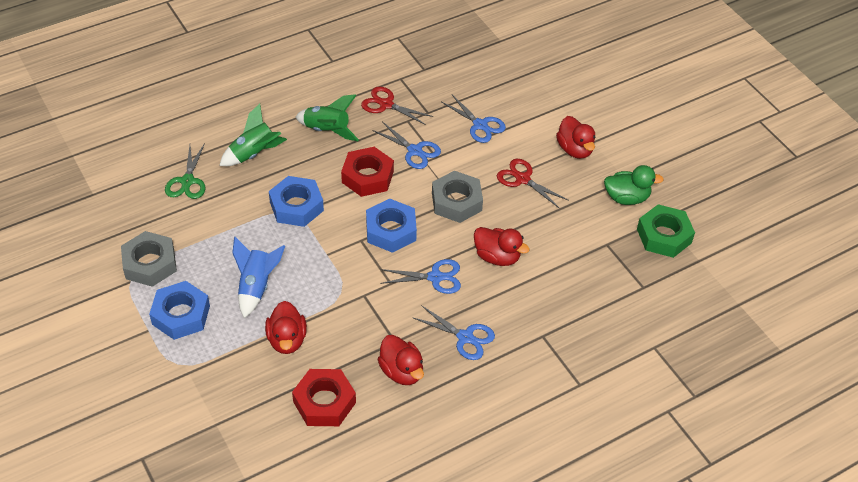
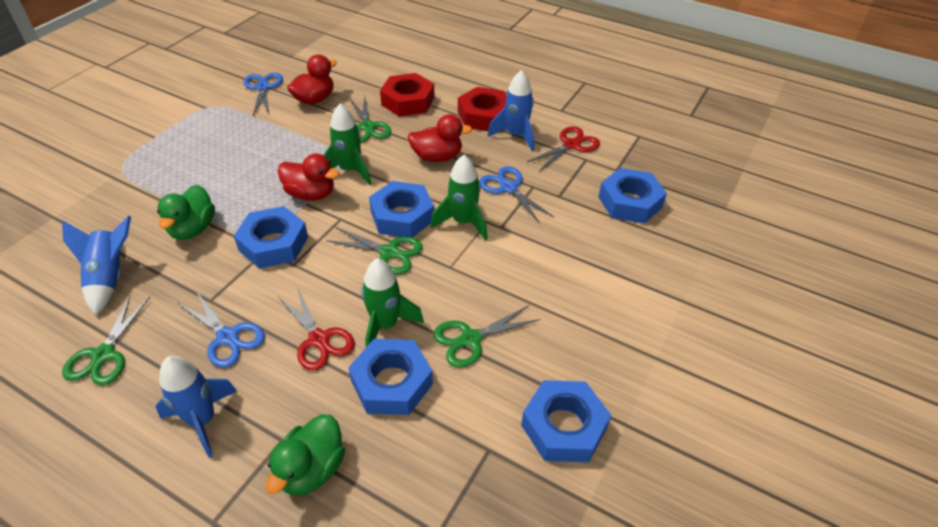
blue nut: [149,281,210,340] [269,176,324,227] [366,199,417,253] = 3 -> [234,206,308,269] [348,339,433,415] [369,181,434,238] [521,380,611,462] [599,168,667,224] = 5
blue rocket: [232,237,285,318] = 1 -> [62,216,131,316] [156,356,237,458] [487,70,534,151] = 3
blue scissors: [372,122,441,169] [380,259,461,294] [412,305,495,360] [442,95,506,143] = 4 -> [178,291,265,368] [243,73,283,115] [479,166,554,224] = 3
green duck: [604,165,664,205] = 1 -> [157,185,215,240] [266,414,345,496] = 2
green nut: [637,204,695,258] = 1 -> none = 0
green rocket: [219,103,287,166] [295,94,359,141] = 2 -> [323,104,371,185] [361,258,424,347] [431,155,487,240] = 3
green scissors: [165,143,205,199] = 1 -> [62,296,150,386] [326,227,423,274] [350,97,391,142] [433,305,540,367] = 4
grey nut: [121,231,177,287] [432,170,483,223] = 2 -> none = 0
red duck: [265,301,307,354] [377,335,424,385] [474,227,530,266] [556,116,595,159] = 4 -> [278,154,339,201] [287,55,337,105] [408,114,472,162] = 3

